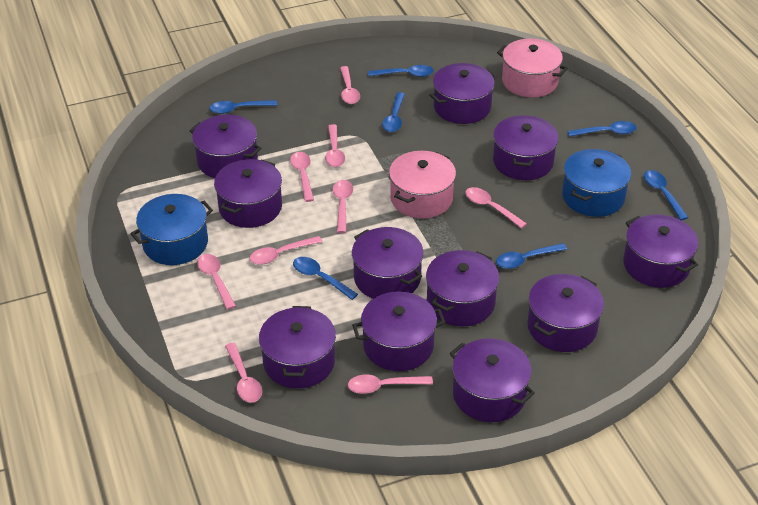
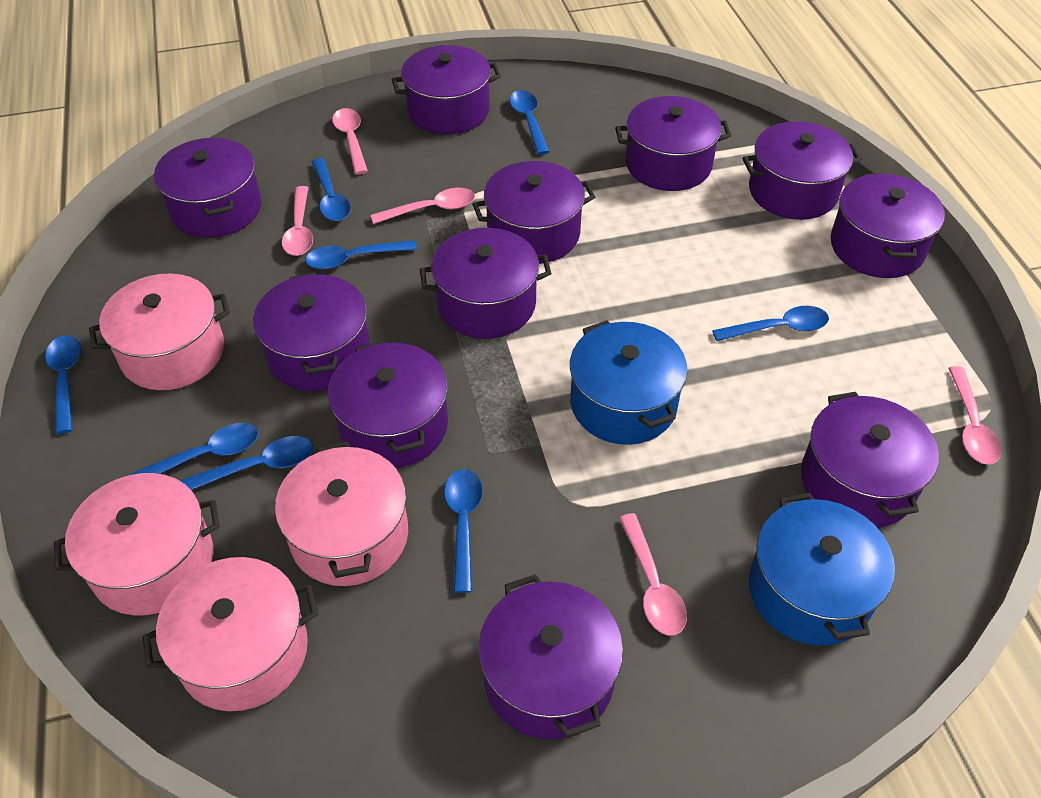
blue spoon: [209,100,277,114] [293,257,358,300] [368,65,434,77] [382,92,405,132] [496,243,567,269] [567,121,637,137] [644,170,688,220] = 7 -> [45,335,81,434] [129,423,258,475] [181,436,313,490] [305,240,417,269] [312,158,351,221] [444,469,483,593] [509,90,550,155] [712,306,829,341] = 8
pink pot: [389,151,456,219] [497,39,568,98] = 2 -> [54,473,220,616] [89,273,230,390] [142,557,318,711] [275,442,408,586] = 4
pink spoon: [197,254,236,310] [225,343,262,403] [250,236,322,265] [290,152,314,202] [325,124,345,167] [333,180,353,233] [340,66,360,104] [348,375,433,394] [465,187,527,229] = 9 -> [282,186,313,256] [332,108,368,174] [371,188,475,224] [619,513,687,635] [949,366,1002,465] = 5

